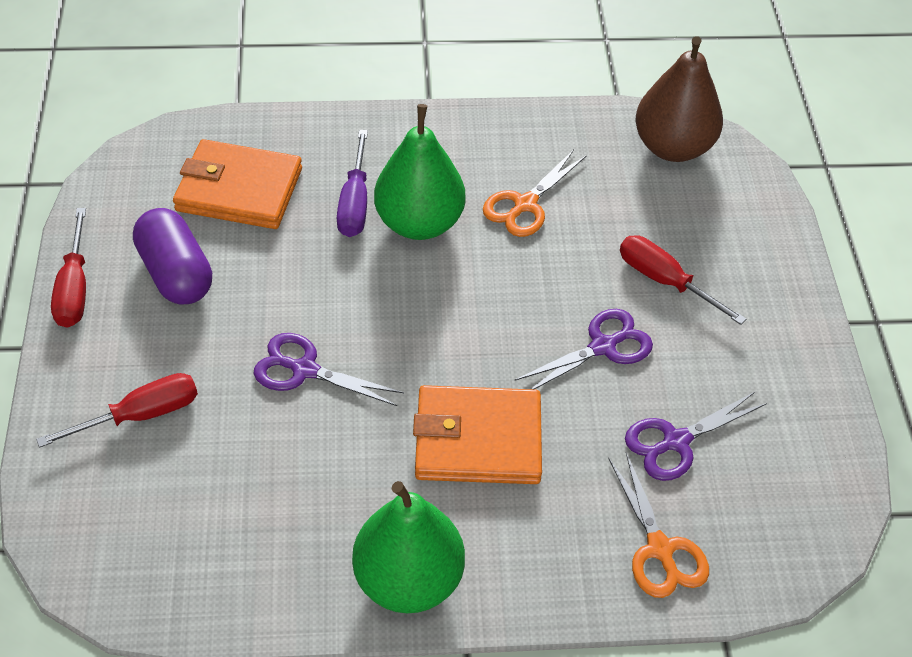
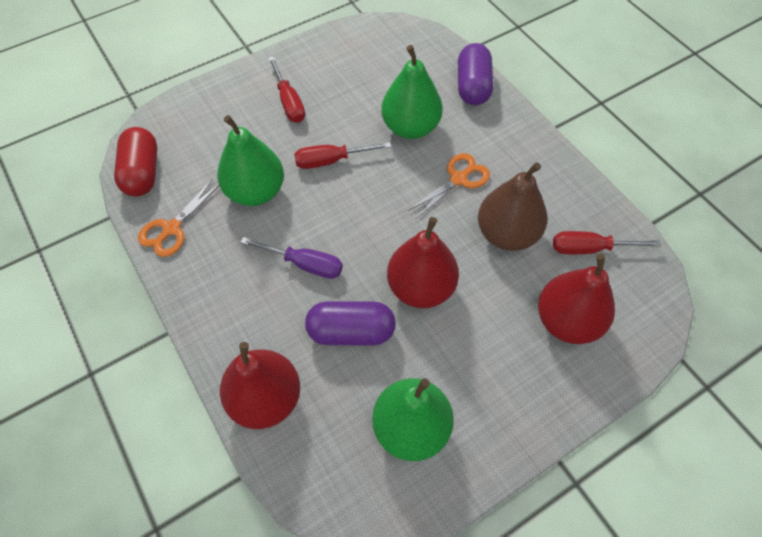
green pear: [352,481,465,613] [374,104,465,240] = 2 -> [217,115,284,206] [372,378,454,461] [381,45,443,139] = 3
orange wallet: [173,139,302,229] [413,385,542,484] = 2 -> none = 0
purple capsule: [133,208,212,304] = 1 -> [305,301,396,345] [458,43,493,105] = 2
purple scissors: [254,333,404,406] [514,309,653,389] [625,391,767,481] = 3 -> none = 0
red capsule: none = 0 -> [114,127,157,197] = 1
red pear: none = 0 -> [220,342,300,429] [387,217,459,308] [538,254,615,344] = 3

